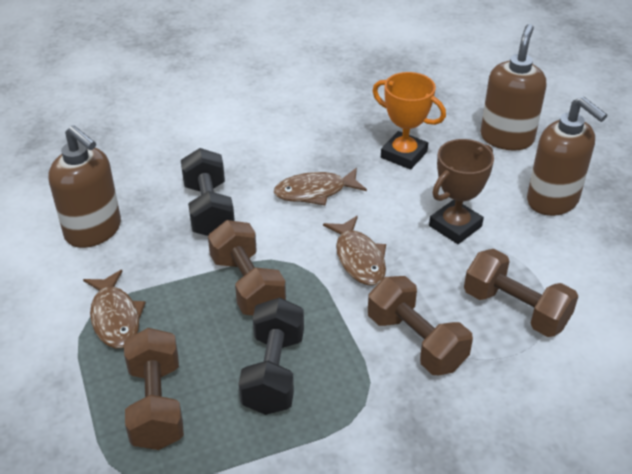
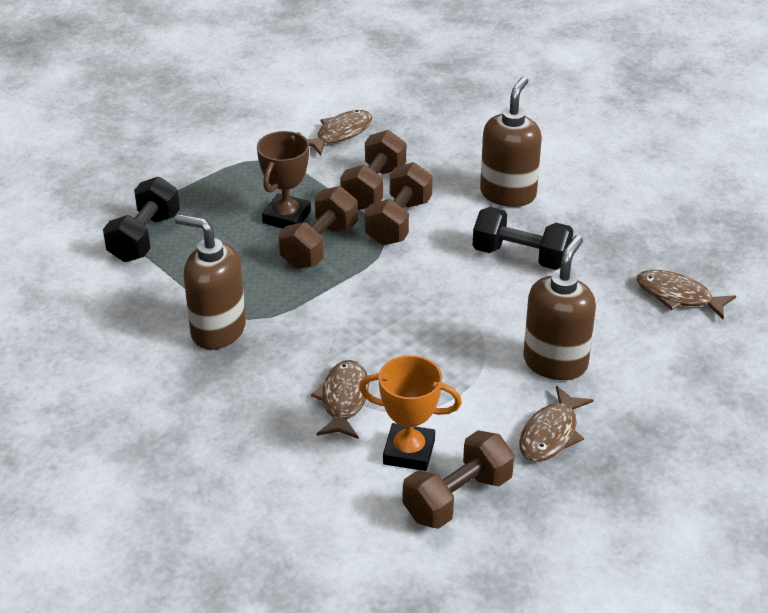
brown fish: [83,270,146,349] [274,168,367,205] [323,216,386,285] = 3 -> [307,110,372,156] [311,360,369,439] [519,386,594,462] [636,270,736,319] = 4

